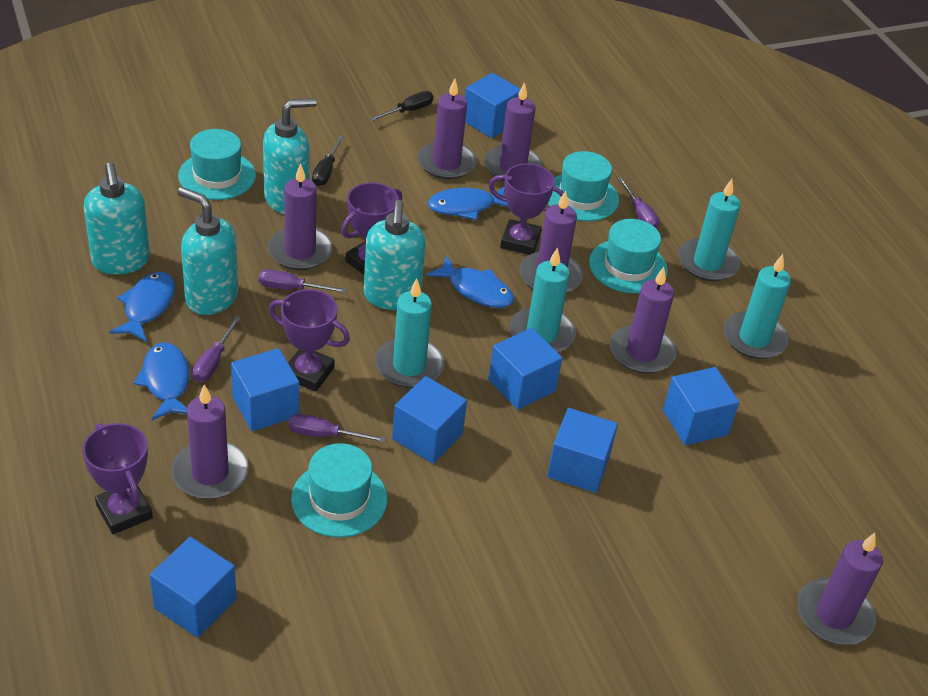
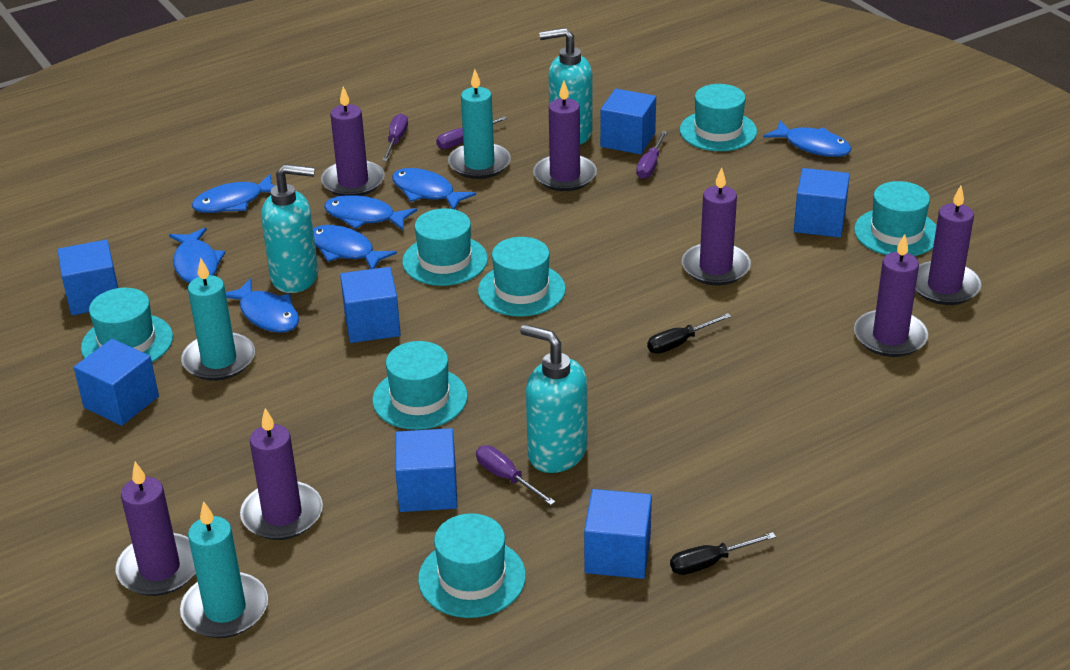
blue fish: [109,272,175,342] [134,342,190,420] [426,256,514,308] [428,187,508,220] = 4 -> [169,228,226,283] [192,174,274,213] [226,278,299,333] [313,225,397,269] [324,195,417,230] [392,168,476,209] [763,121,852,157] = 7
purple trophy: [82,423,153,534] [269,289,350,392] [341,182,402,275] [489,163,564,255] = 4 -> none = 0
turquoise candle: [375,278,444,388] [510,247,576,352] [678,179,741,281] [723,254,791,359] = 4 -> [180,501,268,638] [181,258,255,381] [448,69,511,179] = 3
turquoise hat: [178,129,256,200] [291,443,387,537] [548,151,619,221] [589,219,668,293] = 4 -> [81,288,173,362] [373,341,468,430] [402,208,488,286] [418,513,526,618] [478,237,566,317] [680,84,757,151] [854,181,937,256] = 7
turquoise soap dispenser: [84,162,150,275] [178,187,238,315] [263,98,317,214] [364,200,426,310] = 4 -> [261,164,318,293] [520,324,588,473] [539,28,592,145] = 3

